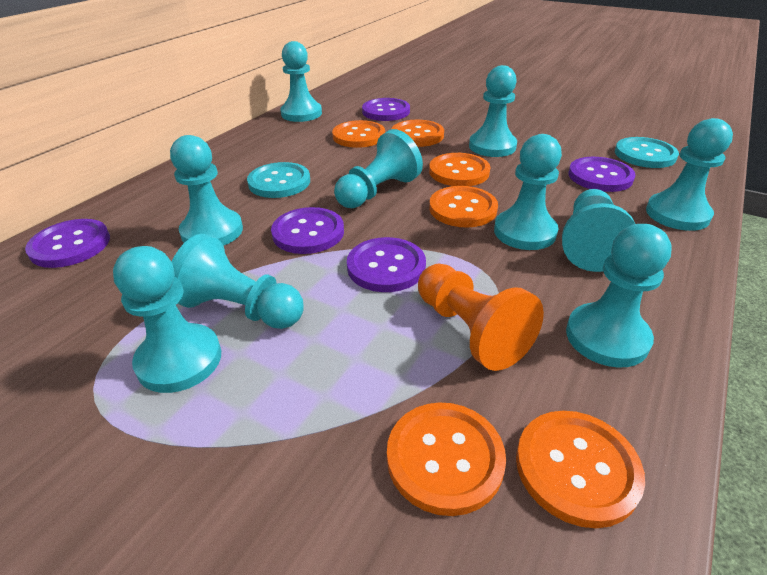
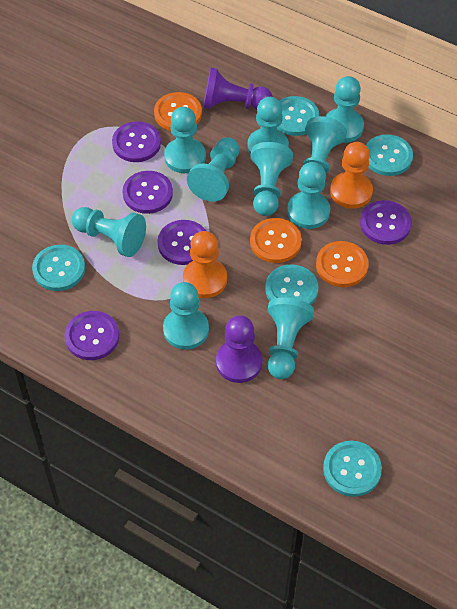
orange button: [332,120,385,148] [387,402,506,516] [392,120,444,147] [429,153,490,186] [429,186,498,228] [516,411,645,528] = 6 -> [154,92,202,131] [250,218,302,263] [316,241,369,287] = 3
orange pawn: [418,264,544,371] = 1 -> [183,231,227,298] [330,142,373,209] = 2
purple pawn: none = 0 -> [203,68,273,110] [216,315,262,383] = 2
turquoise button: [247,162,310,198] [615,137,679,168] = 2 -> [32,245,85,291] [265,264,319,305] [277,96,319,136] [323,441,382,497] [366,134,413,176] = 5

